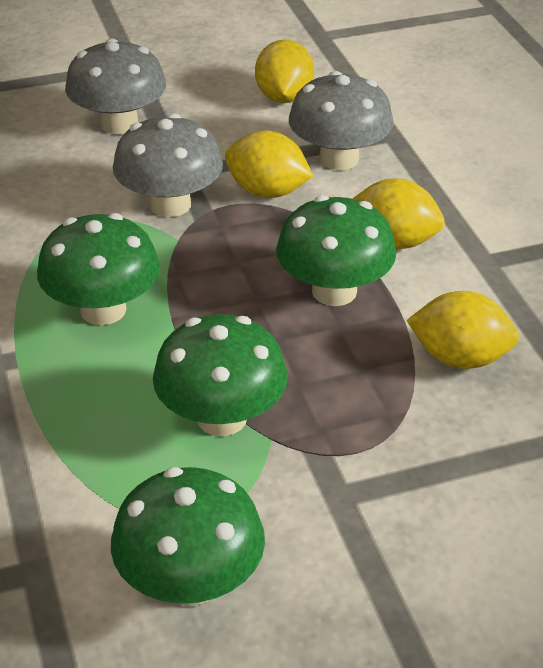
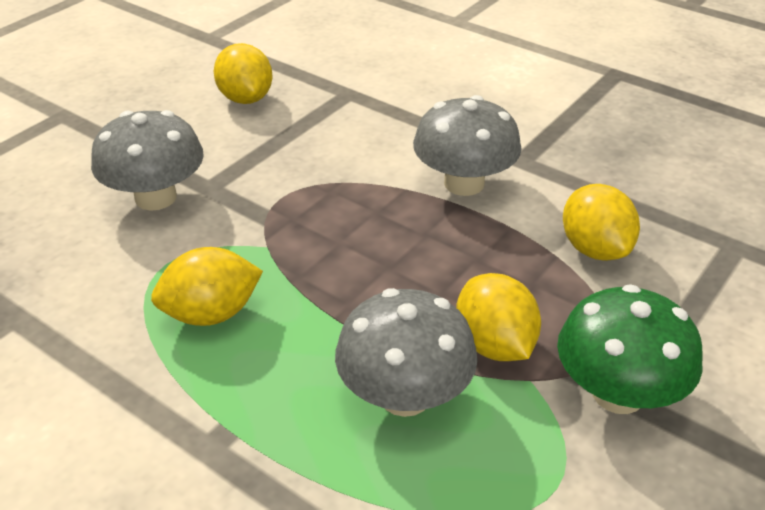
green mushroom: [37,213,160,325] [111,467,265,606] [153,314,288,436] [276,195,396,306] = 4 -> [557,284,703,414] = 1

